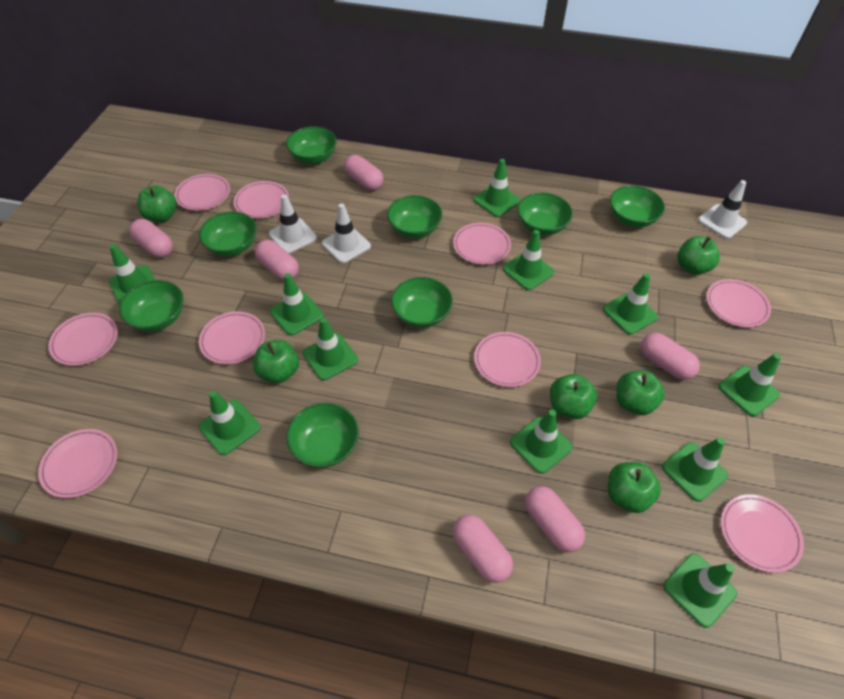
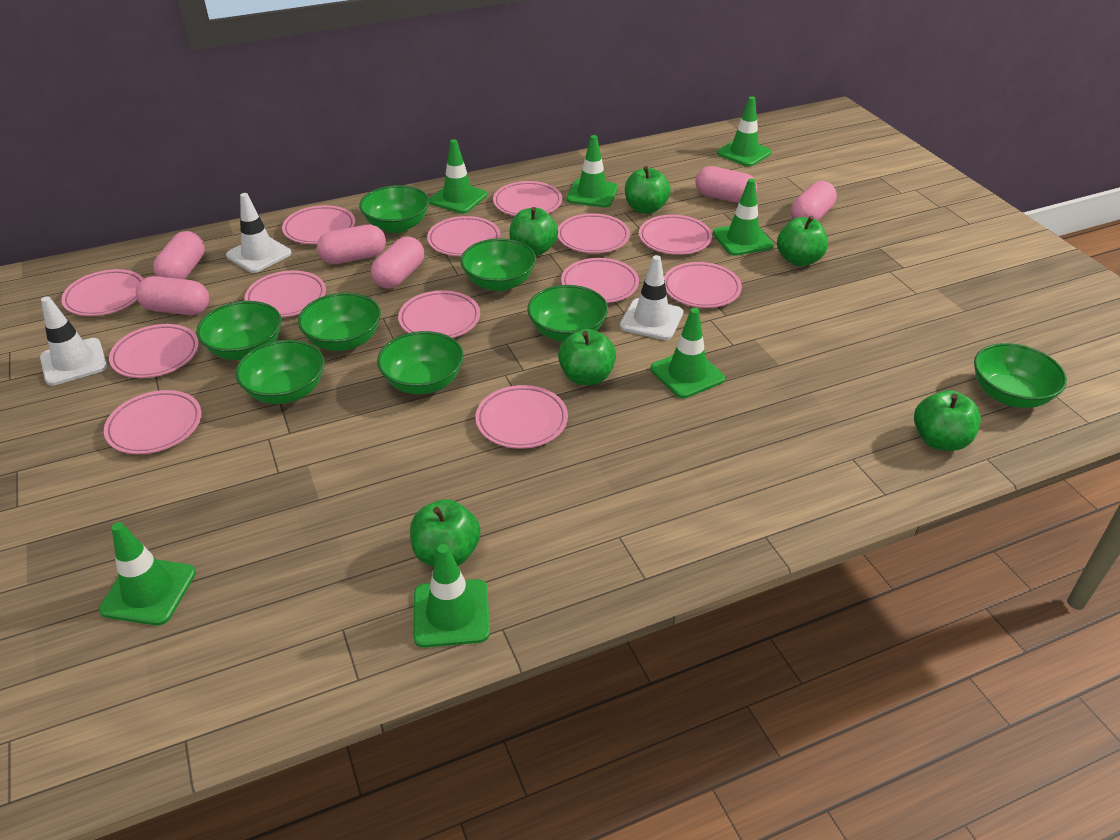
green traffic cone: [109,244,155,304] [198,391,260,455] [270,273,324,336] [303,318,358,380] [474,159,520,217] [503,230,554,290] [510,410,573,474] [603,273,658,335] [662,438,728,502] [663,553,737,628] [719,353,781,416] = 11 -> [99,522,196,626] [413,544,490,648] [429,139,487,213] [567,135,618,207] [650,308,725,398] [713,179,774,256] [717,96,772,167] = 7
pink plate: [38,429,118,498] [48,313,118,366] [175,174,230,211] [199,312,265,364] [234,181,289,219] [453,223,511,265] [474,332,541,387] [706,279,771,327] [721,494,804,573] = 9 -> [61,269,143,316] [104,390,202,454] [109,324,199,378] [245,271,326,317] [282,205,355,244] [398,290,480,338] [427,216,501,256] [476,385,568,449] [493,181,562,216] [558,213,630,253] [561,258,639,303] [639,215,712,255] [664,262,742,308] = 13

